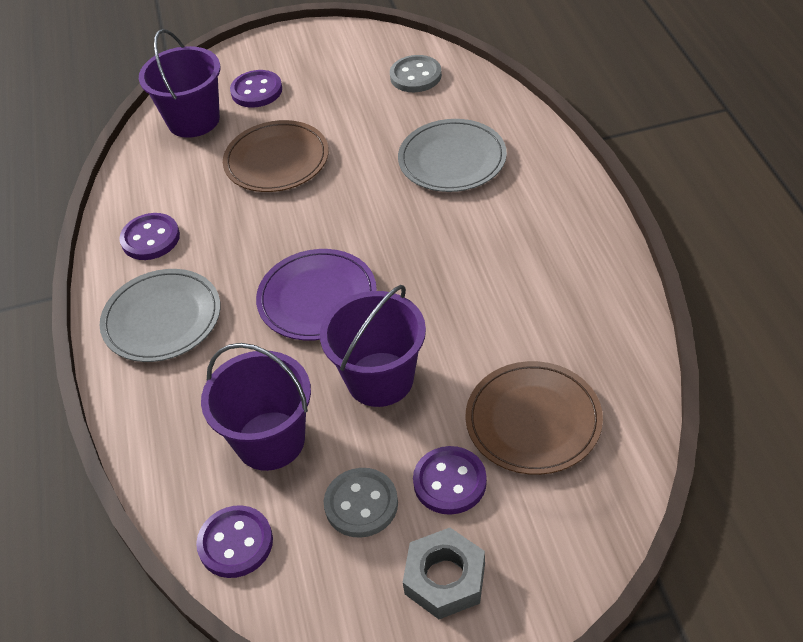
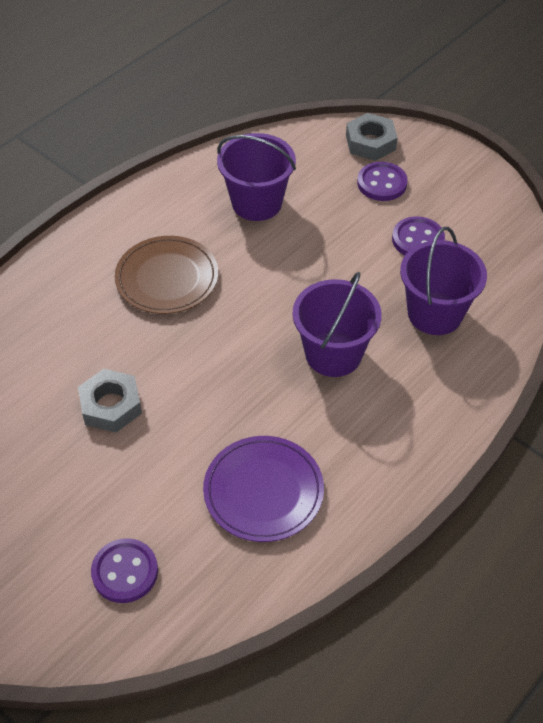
brown plate: [223,120,329,192] [465,361,603,475] = 2 -> [115,236,218,314] = 1
grey button: [324,468,398,538] [390,55,442,92] = 2 -> none = 0
grey nut: [403,528,485,619] = 1 -> [78,369,142,433] [346,113,398,161] = 2
grey plate: [100,269,220,362] [398,119,507,192] = 2 -> none = 0
purple button: [119,213,180,260] [196,505,273,578] [230,70,282,108] [413,446,487,515] = 4 -> [91,538,158,603] [357,162,408,201] [392,216,445,255] = 3

